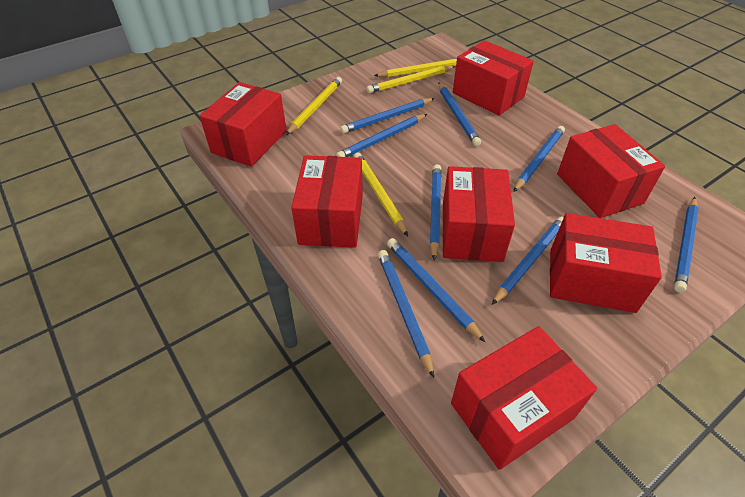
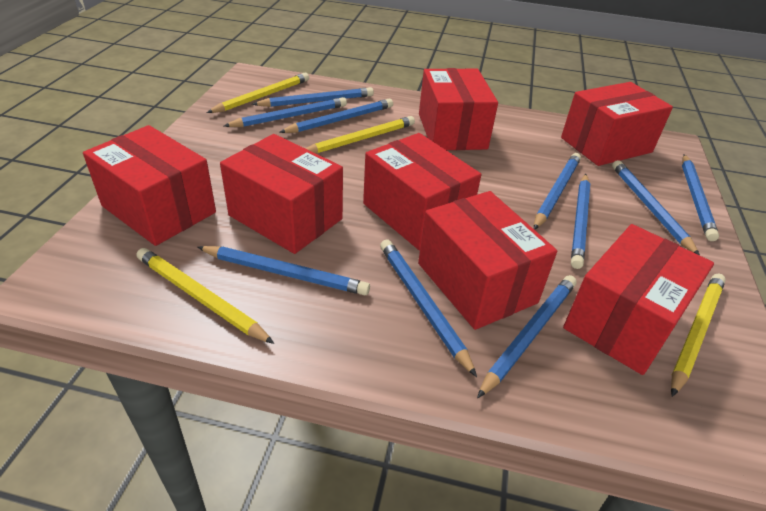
blue pencil: [336,114,427,157] [340,98,435,134] [378,250,434,378] [387,238,485,342] [430,164,442,260] [438,82,481,146] [492,216,564,305] [513,126,565,192] [674,197,699,293] = 9 -> [197,246,370,295] [224,97,347,127] [252,87,374,107] [279,99,393,133] [380,239,477,377] [477,275,577,398] [534,153,581,230] [571,174,590,269] [612,160,700,255] [682,155,719,241] = 10

